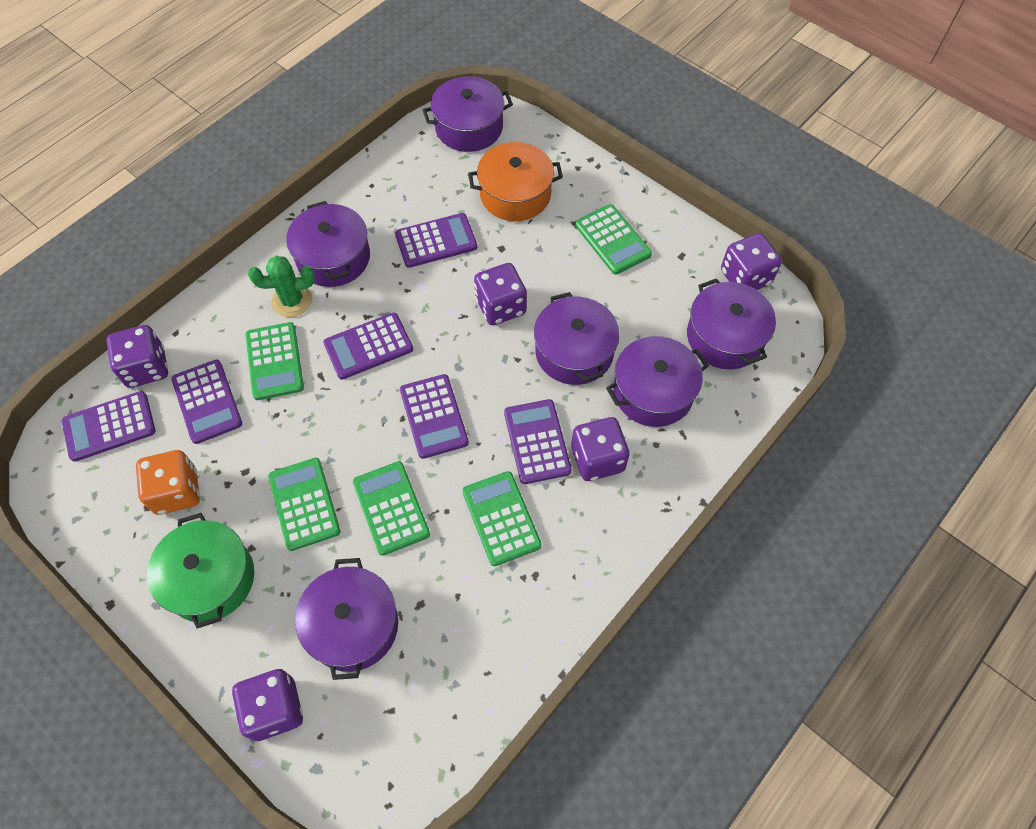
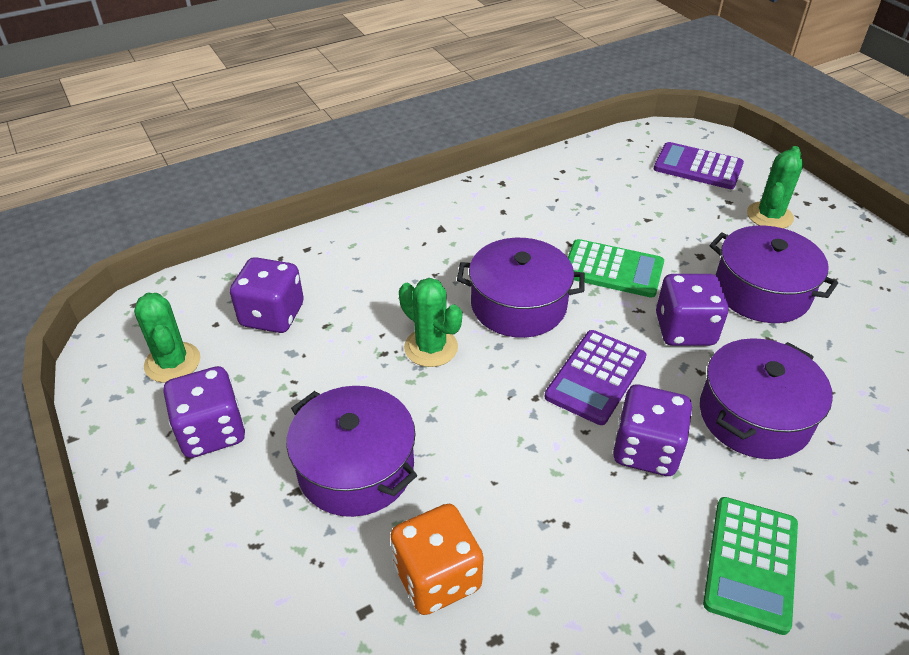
green cactus: [248,255,315,317] = 1 -> [134,293,200,383] [399,278,462,367] [747,146,803,229] = 3
green calculator: [245,322,304,400] [268,458,341,551] [353,461,430,556] [462,471,542,566] [575,204,652,275] = 5 -> [568,239,664,298] [703,497,798,635] = 2
green pot: [147,513,254,628] = 1 -> none = 0
orange pot: [468,142,563,221] = 1 -> none = 0
purple calculator: [62,391,155,462] [171,360,242,444] [323,312,413,380] [395,213,477,268] [400,374,469,459] [504,399,572,484] = 6 -> [544,330,647,425] [654,142,744,189] = 2
purple dice: [106,325,168,388] [232,669,303,741] [474,263,527,325] [571,417,629,481] [721,233,782,290] = 5 -> [163,366,245,458] [230,257,304,333] [613,385,693,476] [656,274,728,346] = 4
purple pot: [286,201,370,287] [295,558,398,680] [423,76,513,152] [534,292,620,385] [606,336,709,427] [687,278,776,369] = 6 -> [287,386,417,517] [457,238,585,338] [700,338,833,459] [710,226,838,323] = 4

